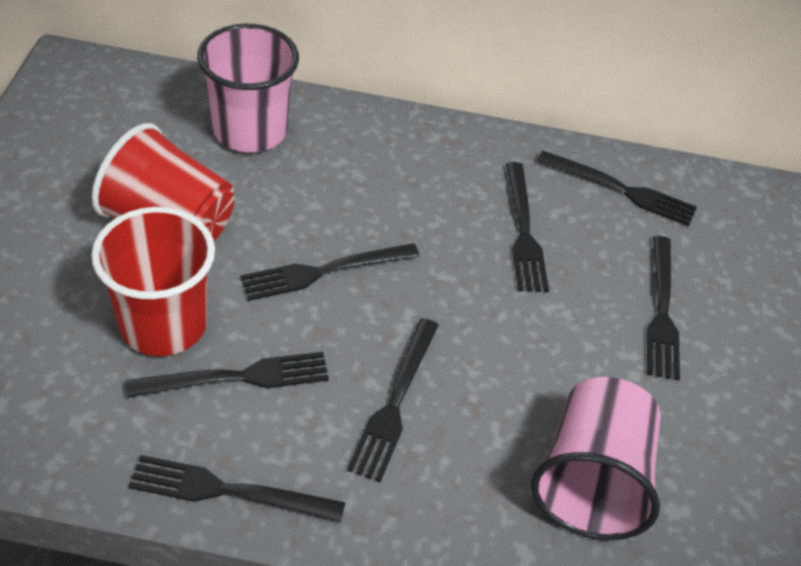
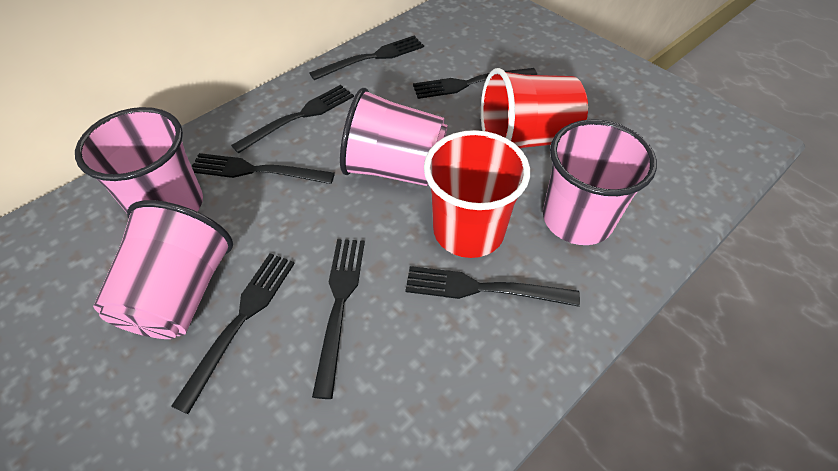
pink cup: [197,24,299,152] [531,377,661,540] = 2 -> [75,107,203,213] [93,200,233,339] [340,88,448,186] [543,119,657,245] = 4

